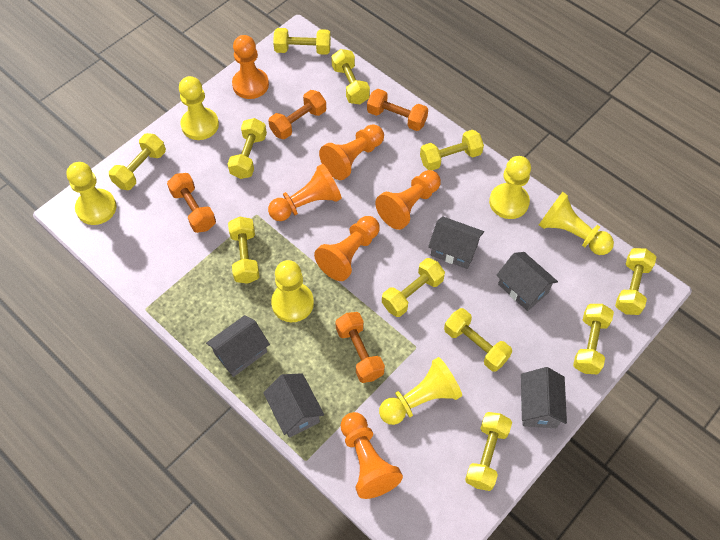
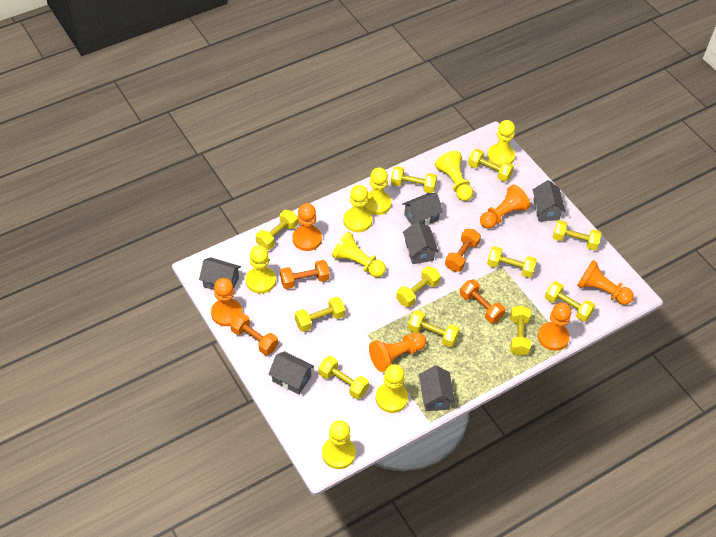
grey house: [206,315,270,377] [263,373,324,438] [428,216,484,269] [497,252,558,311] [521,367,567,429] = 5 -> [199,257,241,290] [268,351,314,395] [403,193,443,225] [403,221,438,264] [419,365,455,411] [533,180,566,221] = 6
yellow pawn: [66,162,117,225] [179,76,219,140] [271,260,314,322] [379,357,462,425] [489,156,531,219] [539,192,614,255] = 6 -> [246,245,276,294] [322,420,356,469] [332,232,386,277] [343,185,372,232] [364,167,392,215] [376,364,408,413] [435,151,473,201] [487,120,515,166] = 8

